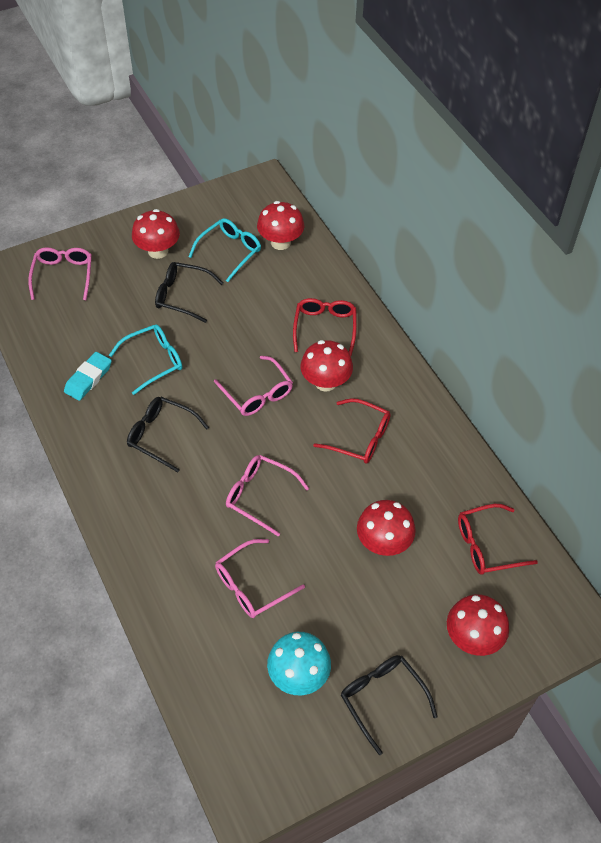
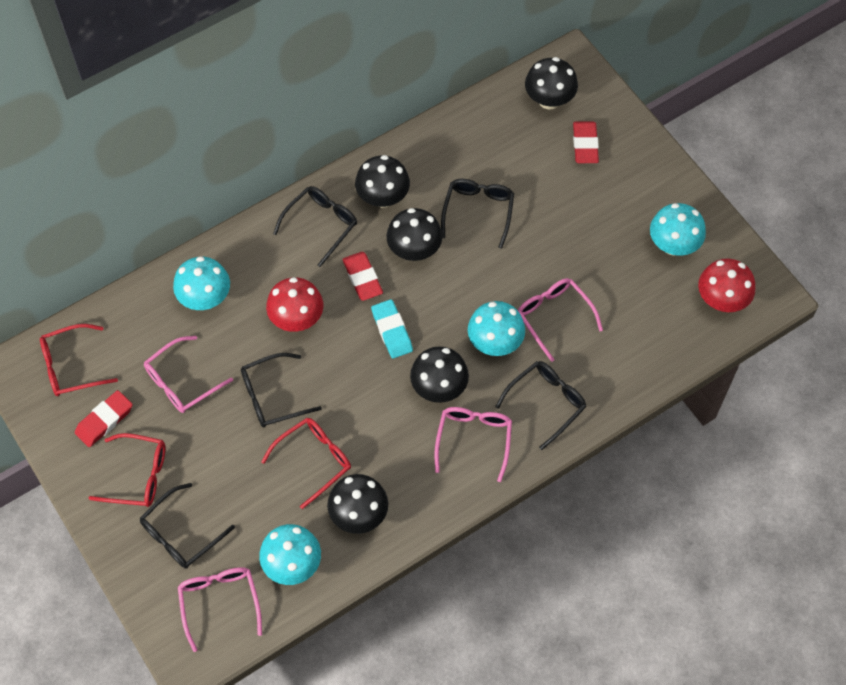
black glasses: [127,397,209,473] [155,262,223,323] [341,655,438,755] = 3 -> [140,483,235,569] [241,353,322,427] [273,186,357,267] [441,179,514,249] [495,361,586,450] = 5
black mushroom: none = 0 -> [327,474,388,534] [355,155,410,208] [387,208,442,261] [410,346,469,403] [525,57,578,109] = 5
red eraser: none = 0 -> [75,390,133,447] [342,252,383,301] [573,121,599,163] = 3
red mushroom: [132,209,180,259] [257,201,304,250] [300,340,353,392] [357,500,416,556] [447,594,509,656] = 5 -> [266,277,323,332] [698,258,755,312] = 2
turquoise glasses: [109,324,182,395] [189,218,261,282] = 2 -> none = 0
turquoise mushroom: [267,632,331,695] = 1 -> [173,256,230,310] [259,524,321,585] [468,301,525,356] [650,203,706,256] = 4

